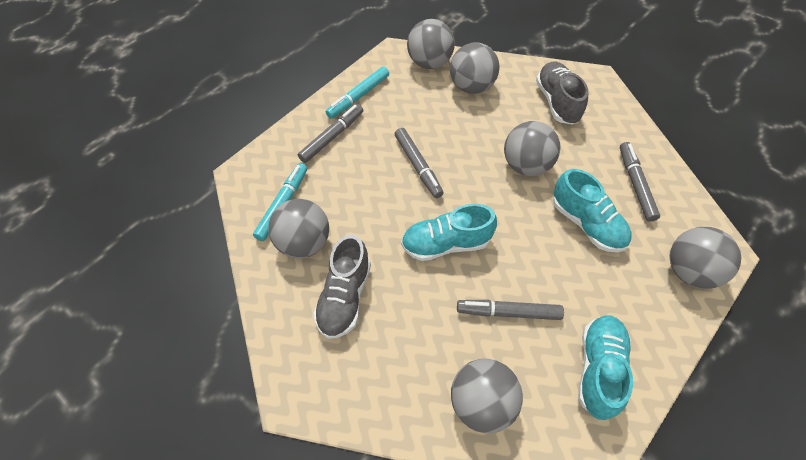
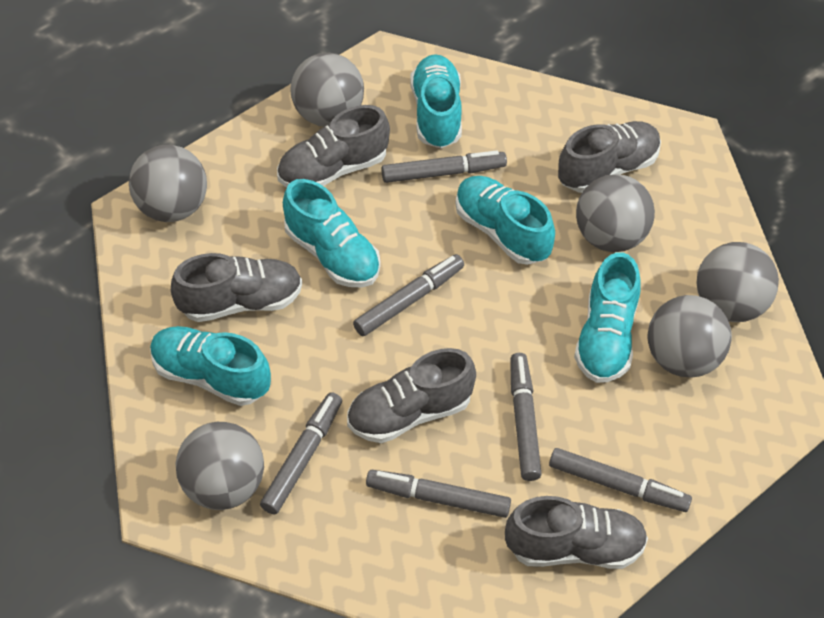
grey marker: [298,104,363,163] [395,128,444,198] [457,300,564,320] [620,142,660,222] = 4 -> [260,392,342,514] [353,254,464,336] [366,470,511,518] [381,150,507,183] [510,353,542,481] [549,448,692,512] = 6
grey shoe: [313,235,371,339] [536,62,588,125] = 2 -> [171,253,302,322] [277,105,390,187] [347,348,476,443] [505,496,648,569] [558,121,661,193] = 5
turquoise marker: [253,163,307,241] [326,66,389,119] = 2 -> none = 0
turquoise shoe: [401,204,497,261] [553,169,632,252] [578,315,633,420] = 3 -> [150,326,271,406] [283,179,381,287] [410,54,462,148] [455,176,555,265] [574,252,641,383] = 5

